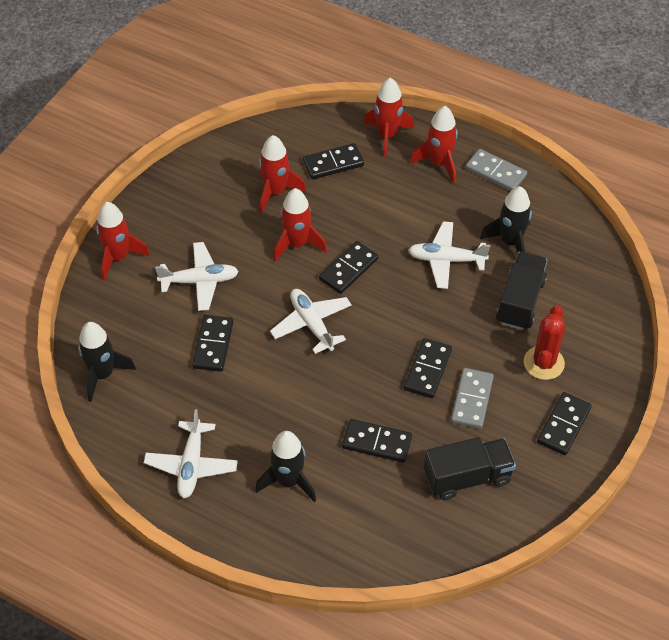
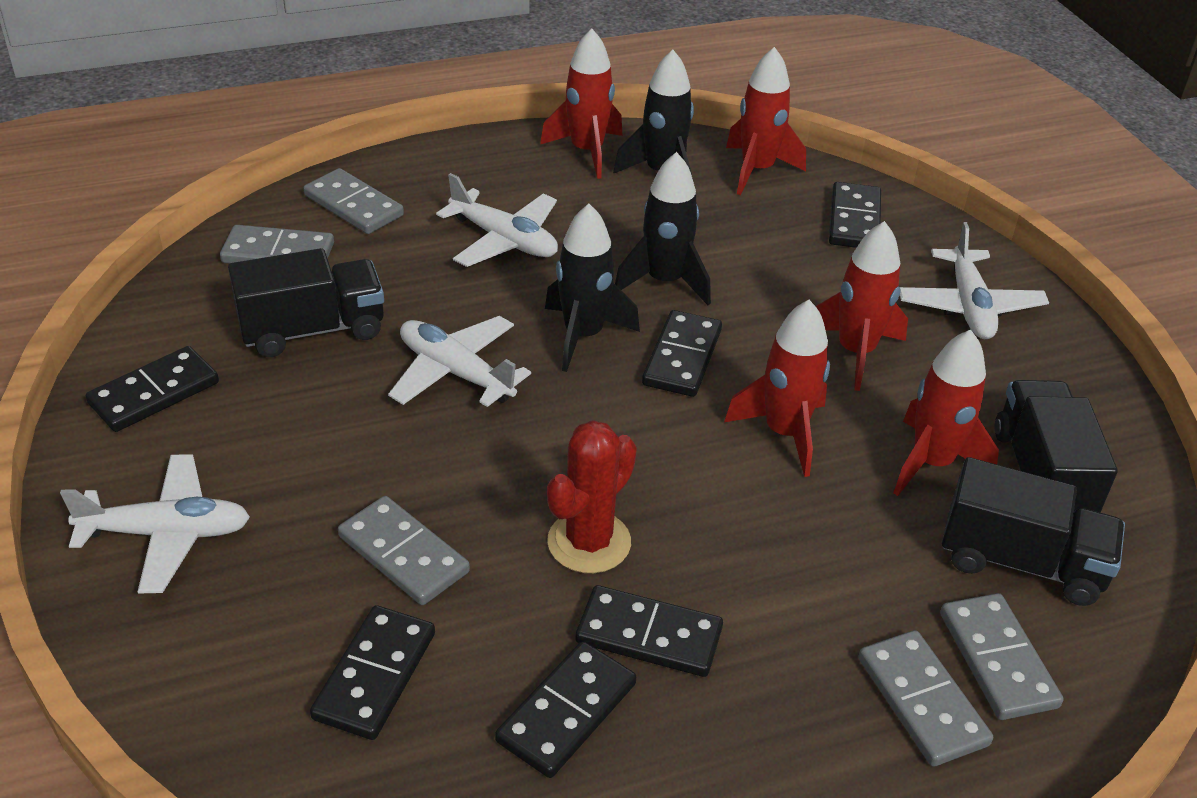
black truck: [424,437,516,500] [496,252,548,330] = 2 -> [228,248,384,357] [942,457,1125,606] [995,380,1118,513] = 3
grey domino: [451,368,494,429] [465,149,527,191] = 2 -> [220,225,334,264] [303,168,404,234] [338,496,470,605] [859,630,993,766] [940,593,1063,720] = 5

